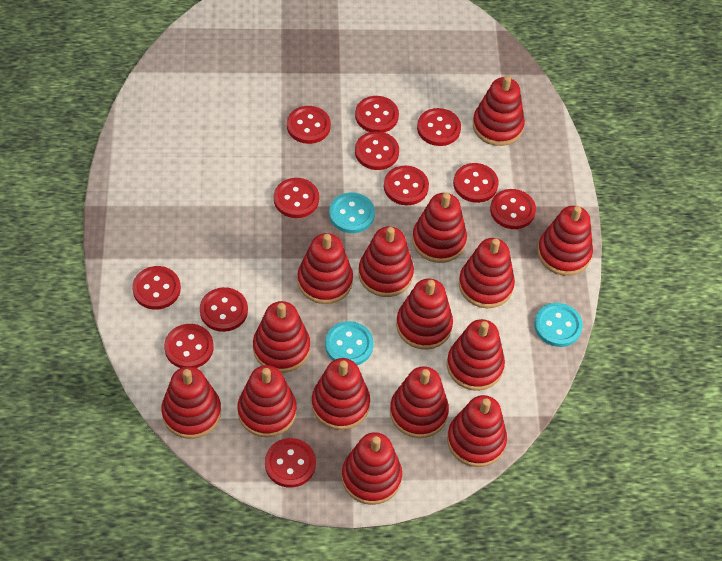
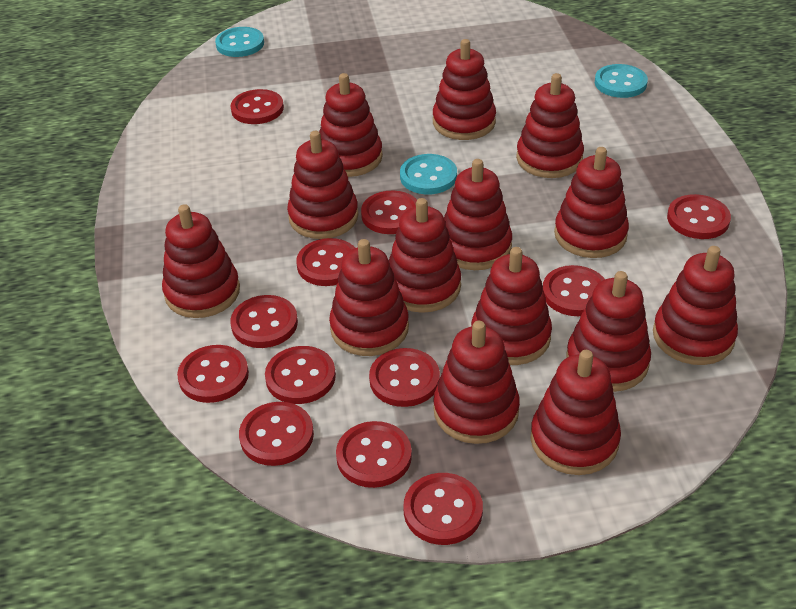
red stacking toy: [161,366,221,439] [238,365,297,437] [253,301,310,373] [298,233,353,304] [312,358,370,430] [342,432,402,505] [359,226,414,297] [390,366,449,438] [396,279,453,350] [412,193,467,263] [447,319,505,391] [447,395,507,467] [459,238,515,308] [473,76,525,146] [537,206,593,276] = 15 -> [162,204,240,318] [287,131,358,239] [319,73,383,177] [329,239,409,356] [389,198,461,313] [433,39,496,140] [433,321,520,444] [444,159,512,270] [471,247,552,365] [516,73,584,178] [530,350,621,475] [554,147,629,258] [566,271,651,392] [653,246,738,365] = 14

